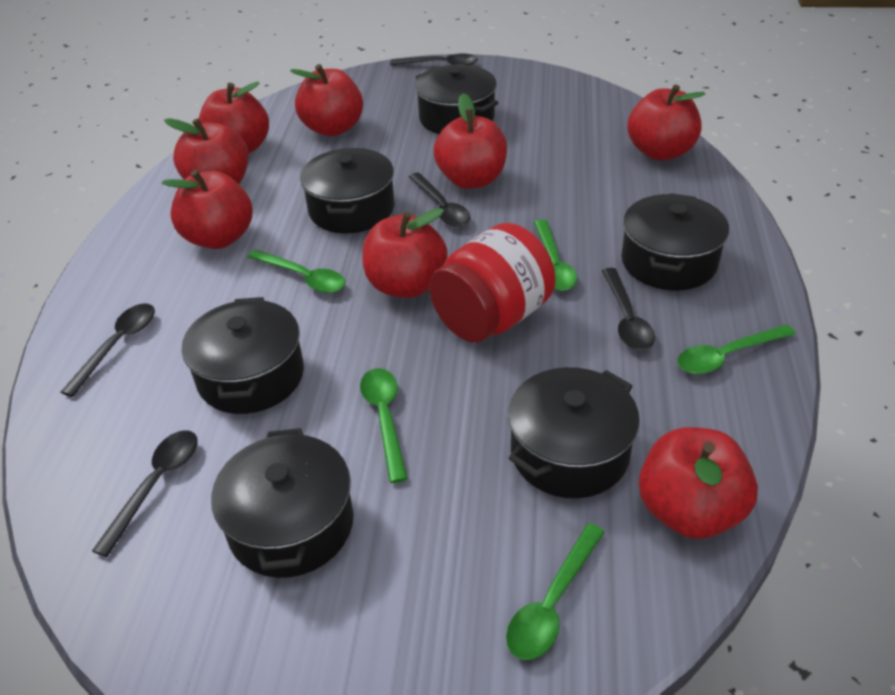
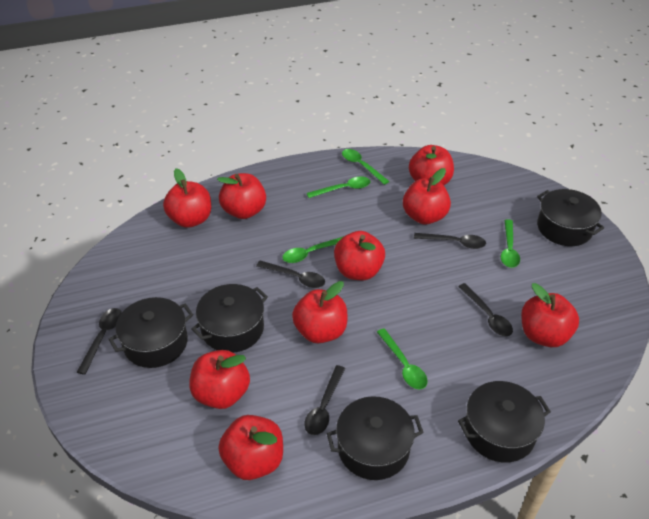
black pot: [182,297,304,414] [211,428,353,578] [300,148,394,233] [415,64,498,134] [508,367,640,498] [621,193,729,290] = 6 -> [108,297,193,368] [192,284,268,353] [327,396,424,480] [458,381,551,463] [537,189,604,246] = 5
red apple: [162,170,253,249] [164,118,249,184] [199,81,269,153] [290,64,363,136] [362,208,448,298] [434,93,507,189] [627,85,705,160] [639,427,758,539] = 8 -> [163,168,211,228] [189,350,250,409] [217,173,266,219] [218,415,283,480] [292,281,347,343] [334,231,385,280] [403,168,451,224] [409,145,454,185] [521,283,579,347] = 9
red jar: [429,223,556,343] = 1 -> none = 0

